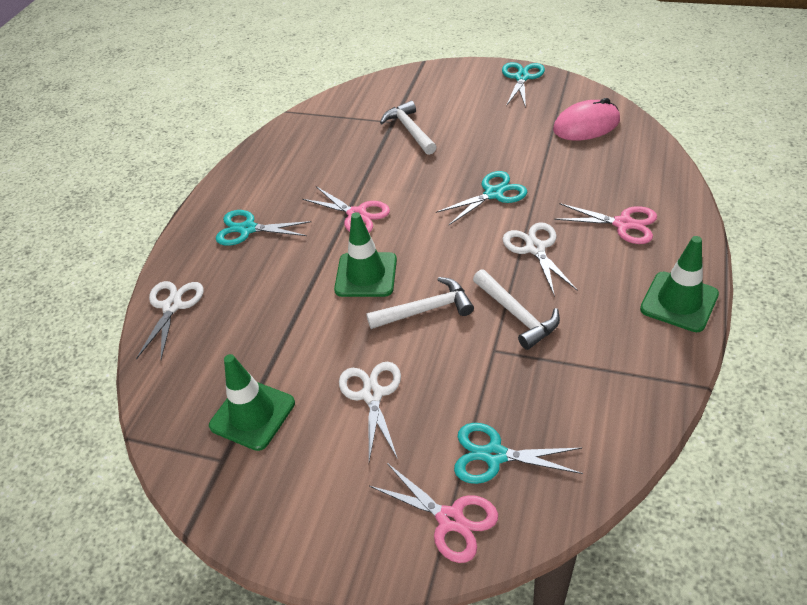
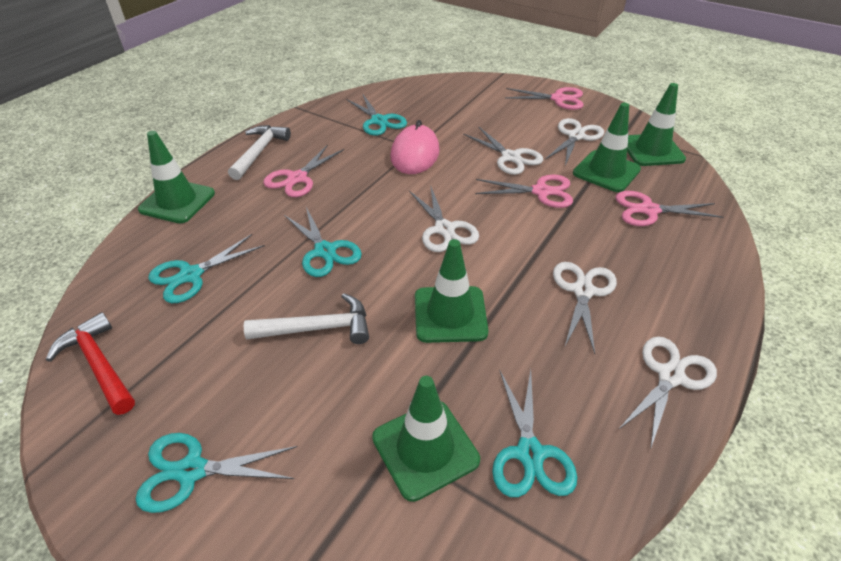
green traffic cone: [209,354,295,451] [334,212,397,297] [640,236,719,332] = 3 -> [138,131,215,224] [372,376,480,502] [415,239,489,343] [573,103,641,192] [627,83,686,166] = 5
pink scissors: [302,186,390,233] [370,463,498,563] [554,203,657,244] = 3 -> [263,144,344,197] [475,175,573,208] [505,87,583,110] [616,191,723,226] = 4
red hammer: none = 0 -> [46,312,135,415] = 1
turquoise scissors: [216,210,311,246] [436,171,527,225] [454,423,583,484] [502,62,545,108] = 4 -> [136,433,298,513] [148,234,265,303] [284,207,362,277] [346,93,407,136] [492,370,577,497] = 5
white hammer: [366,277,474,329] [380,101,437,155] [473,270,560,350] = 3 -> [228,125,291,180] [244,293,369,344] = 2
white scissors: [136,281,204,359] [339,362,401,461] [503,222,578,297] = 3 -> [409,185,479,252] [463,126,543,175] [545,118,604,166] [553,262,617,354] [618,337,717,450] = 5

